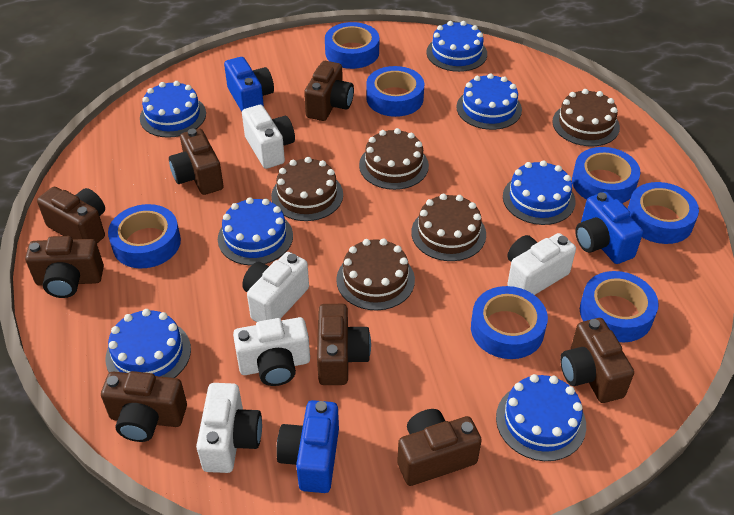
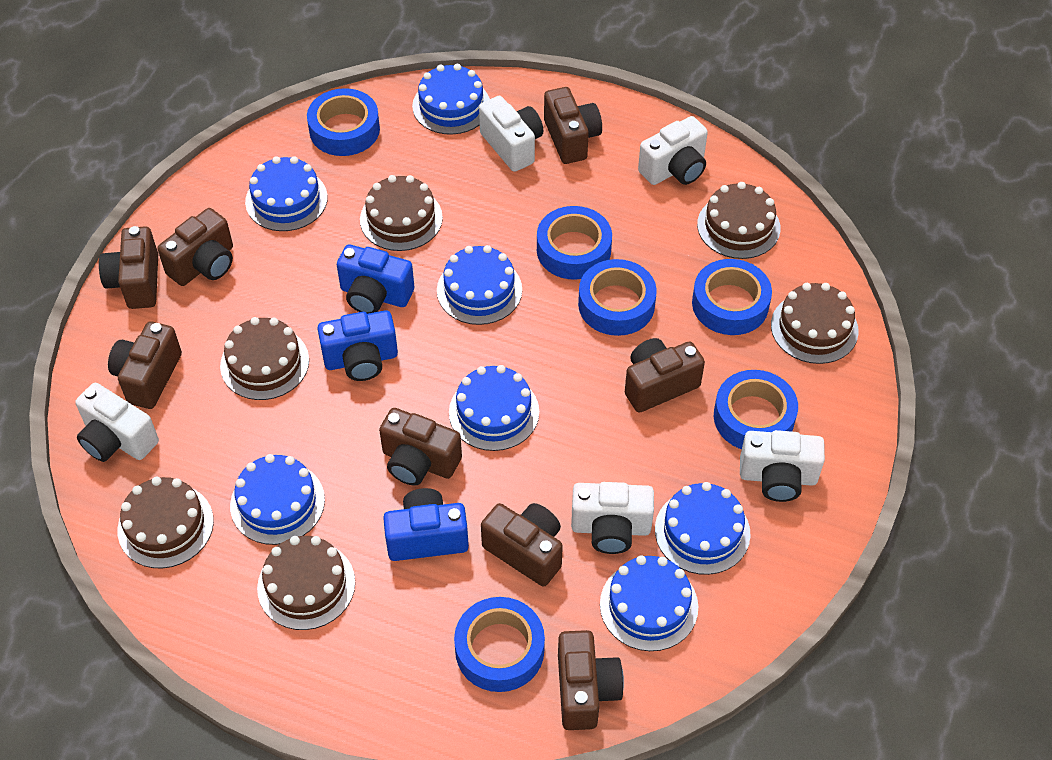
blue tape: [108,204,181,268] [325,22,379,69] [366,66,424,117] [471,286,548,359] [572,147,640,203] [580,271,659,342] [628,182,699,244] = 7 -> [307,88,380,156] [454,597,545,692] [537,206,612,280] [578,259,657,336] [692,259,772,335] [714,370,798,449] = 6
brown cake: [271,157,343,221] [336,238,415,310] [359,128,429,190] [411,194,486,261] [552,89,620,146] = 5 -> [118,477,214,568] [220,317,309,400] [257,536,355,630] [360,175,443,251] [697,182,780,259] [771,283,859,364] = 6

